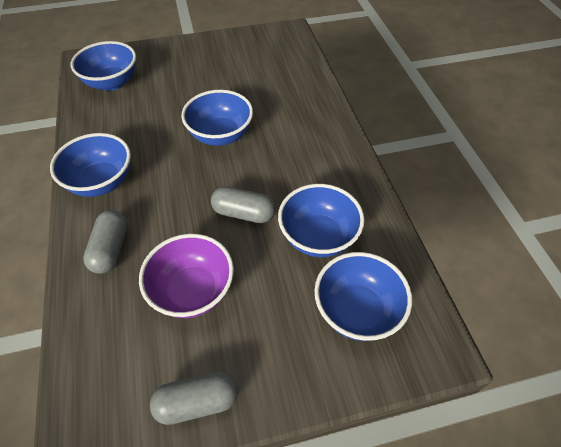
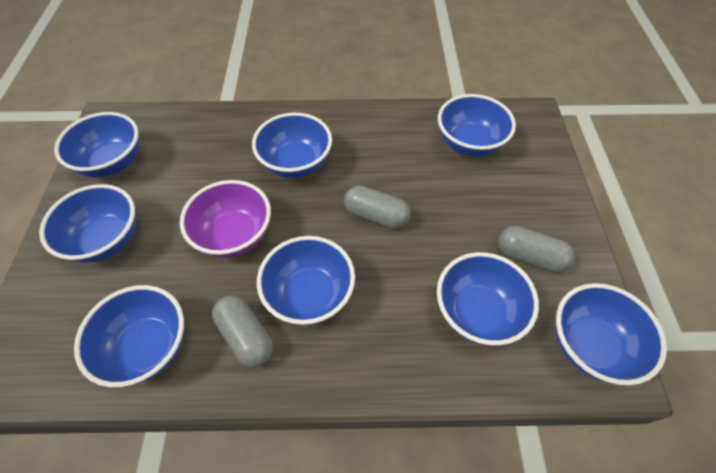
blue bowl: [50,133,131,197] [71,41,136,91] [181,90,253,146] [278,184,365,257] [314,252,412,341] = 5 -> [39,184,136,263] [54,112,139,177] [74,285,184,387] [252,112,332,178] [257,236,355,325] [437,252,539,345] [438,94,516,157] [556,283,667,385] = 8

